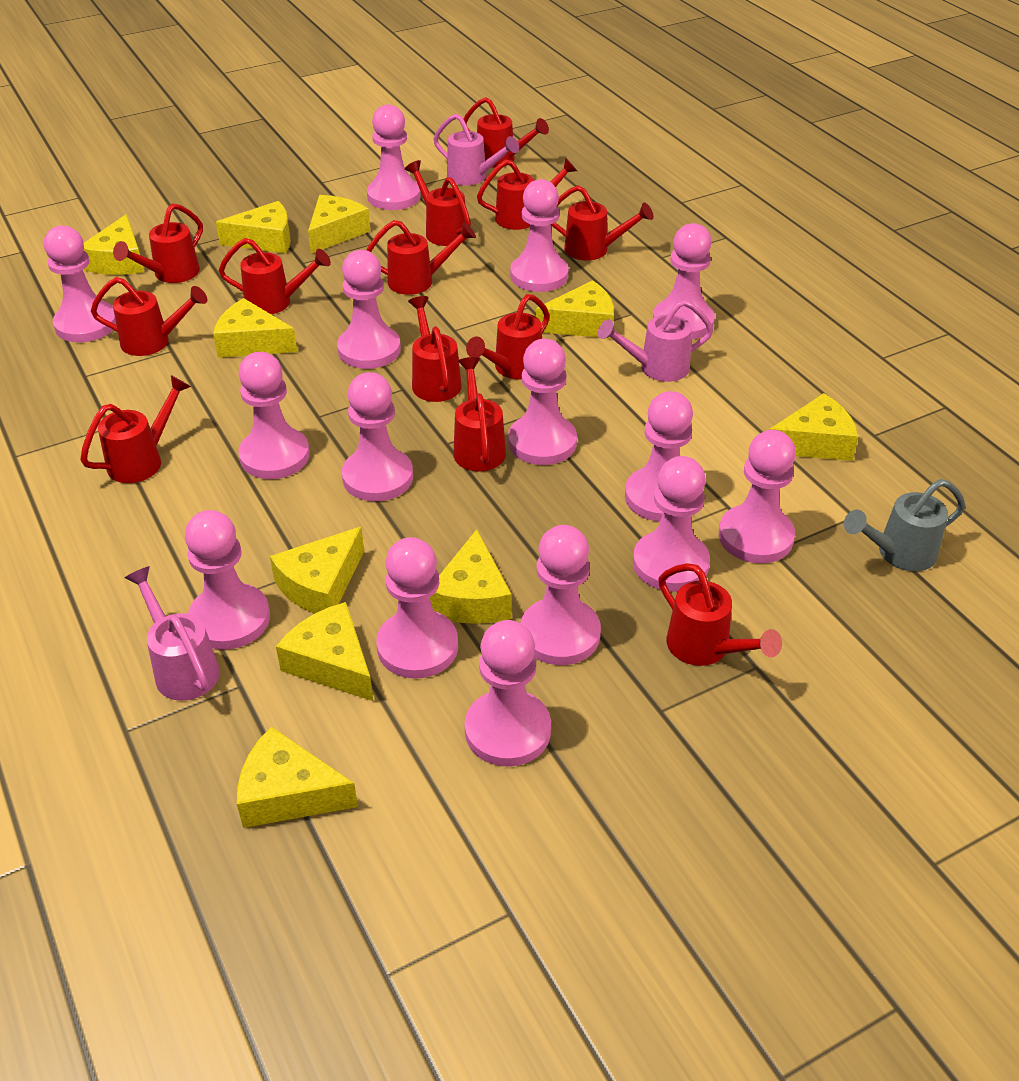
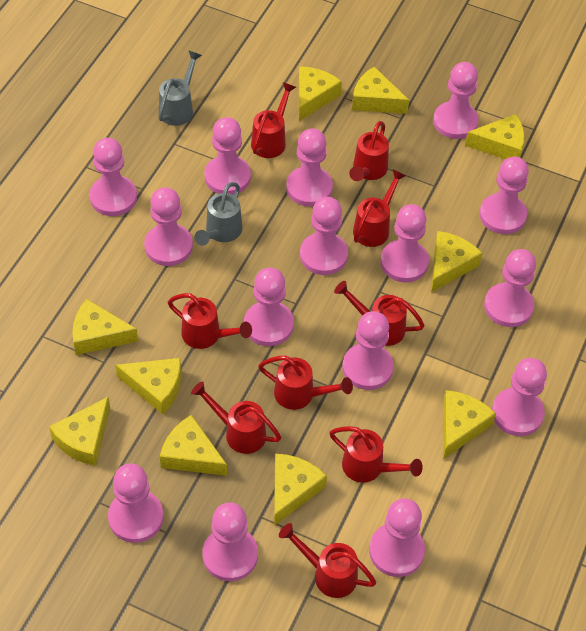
grey watering can: [844,479,965,571] = 1 -> [159,50,202,126] [194,182,242,246] = 2
pink watering can: [125,566,220,701] [433,114,519,185] [598,300,713,382] = 3 -> none = 0
red watering can: [80,375,191,483] [91,277,207,356] [113,203,203,283] [219,238,331,314] [367,220,476,295] [405,160,471,246] [408,296,462,402] [453,357,506,471] [464,97,549,168] [466,294,550,379] [477,158,577,230] [551,185,654,261] [659,563,782,666] = 13 -> [168,293,252,349] [191,381,281,454] [251,82,296,158] [258,356,353,410] [279,523,376,598] [329,426,423,483] [334,281,425,346] [349,121,389,181] [353,169,406,247] = 9

